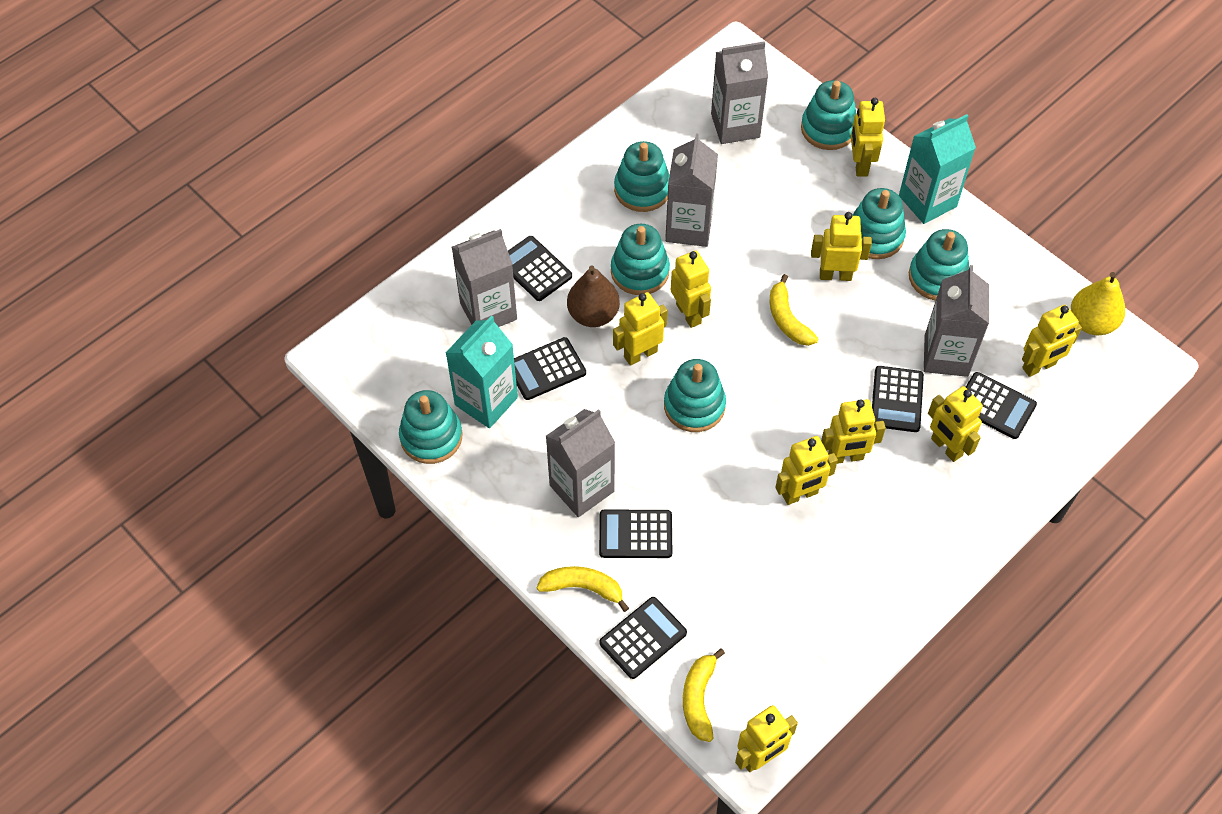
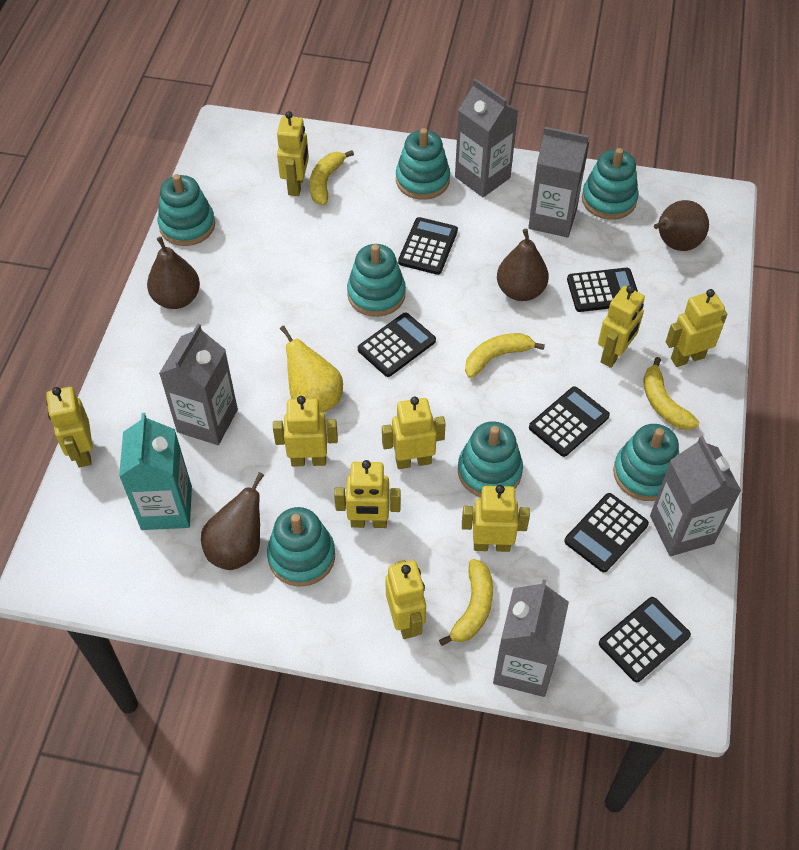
brown pear: [567,266,620,327] = 1 -> [147,237,200,309] [201,472,264,570] [497,229,549,301] [654,200,709,251] = 4
turquoise carton: [446,315,518,428] [899,114,976,224] = 2 -> [119,413,192,530] = 1
yellow banana: [537,566,629,612] [683,648,725,742] [770,274,819,346] = 3 -> [310,150,354,205] [439,559,493,646] [465,333,545,378] [643,357,699,430] = 4

